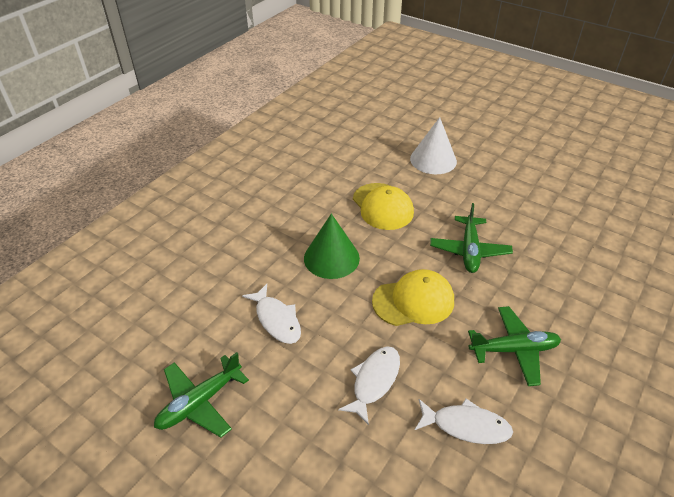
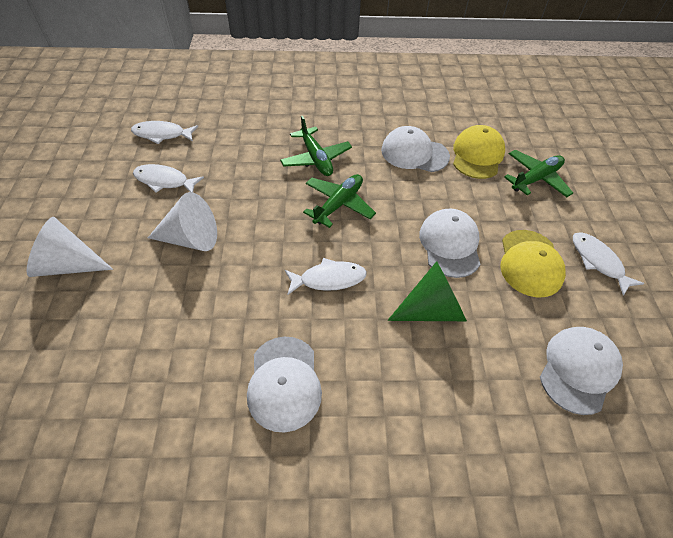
white cap: none = 0 -> [247,337,322,433] [381,126,450,172] [419,209,480,278] [540,327,623,415] = 4
white cone: [410,117,457,174] = 1 -> [27,217,113,277] [148,192,217,251] = 2
white fish: [242,284,301,344] [338,346,400,425] [415,398,513,444] = 3 -> [131,121,198,144] [133,164,204,193] [285,258,367,295] [573,232,644,295] = 4

